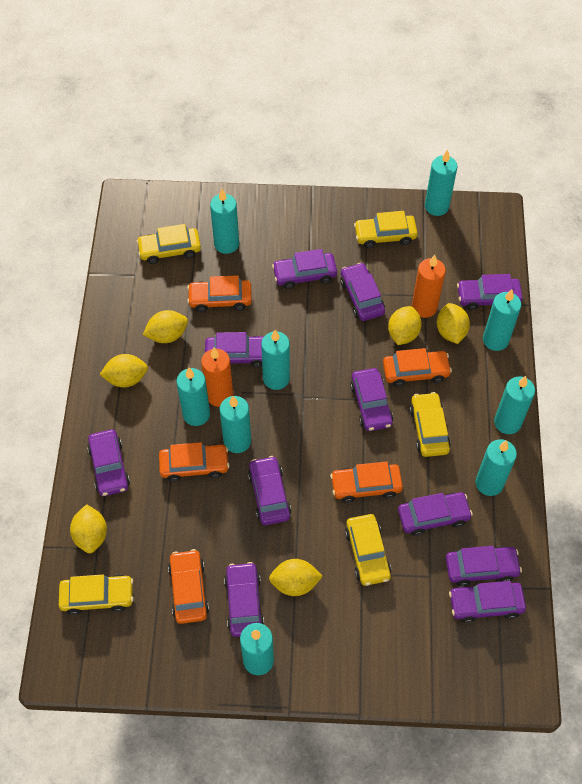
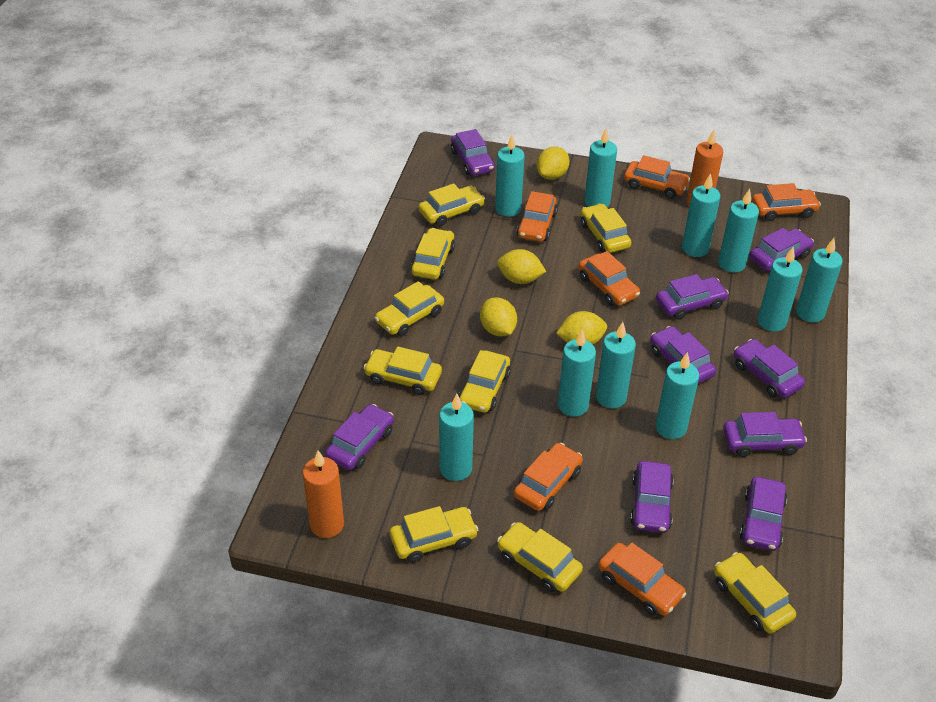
orange car: [159,442,229,482] [168,549,209,624] [187,275,252,312] [330,462,403,503] [383,348,452,387] = 5 -> [514,443,583,511] [517,191,558,242] [578,251,640,306] [598,542,686,616] [624,155,690,199] [752,183,821,221] = 6
purple car: [87,429,130,496] [205,332,264,368] [224,562,264,637] [248,456,291,525] [272,249,337,289] [340,262,385,321] [350,368,393,431] [398,492,473,536] [446,546,522,586] [449,581,526,623] [457,274,523,310] = 11 -> [325,404,394,470] [451,129,495,176] [630,461,674,533] [650,326,716,384] [656,274,729,320] [723,412,807,457] [734,339,805,398] [740,477,787,551] [749,228,814,271] = 9
turquoise candle: [176,367,210,426] [210,189,239,254] [220,396,251,453] [240,623,274,675] [261,330,290,390] [425,149,457,216] [475,439,517,496] [483,289,521,351] [494,376,535,434] = 9 -> [439,394,474,481] [495,135,525,217] [558,330,596,417] [584,128,617,207] [596,322,636,408] [655,352,699,439] [682,173,721,257] [718,189,759,273] [758,247,803,332] [796,238,843,323] = 10
yellow car: [59,575,133,615] [136,224,201,264] [345,514,391,586] [354,211,418,248] [409,392,451,457] = 5 -> [363,347,442,395] [375,281,444,336] [390,506,478,563] [411,228,455,280] [419,183,485,226] [459,350,511,413] [497,522,583,592] [581,203,632,253] [714,552,796,634] = 9
yellow lemon: [70,504,107,553] [99,354,148,387] [143,310,188,343] [269,559,323,596] [388,306,422,345] [437,303,470,344] = 6 -> [480,297,517,336] [497,249,546,284] [537,147,570,180] [556,311,607,345] = 4

